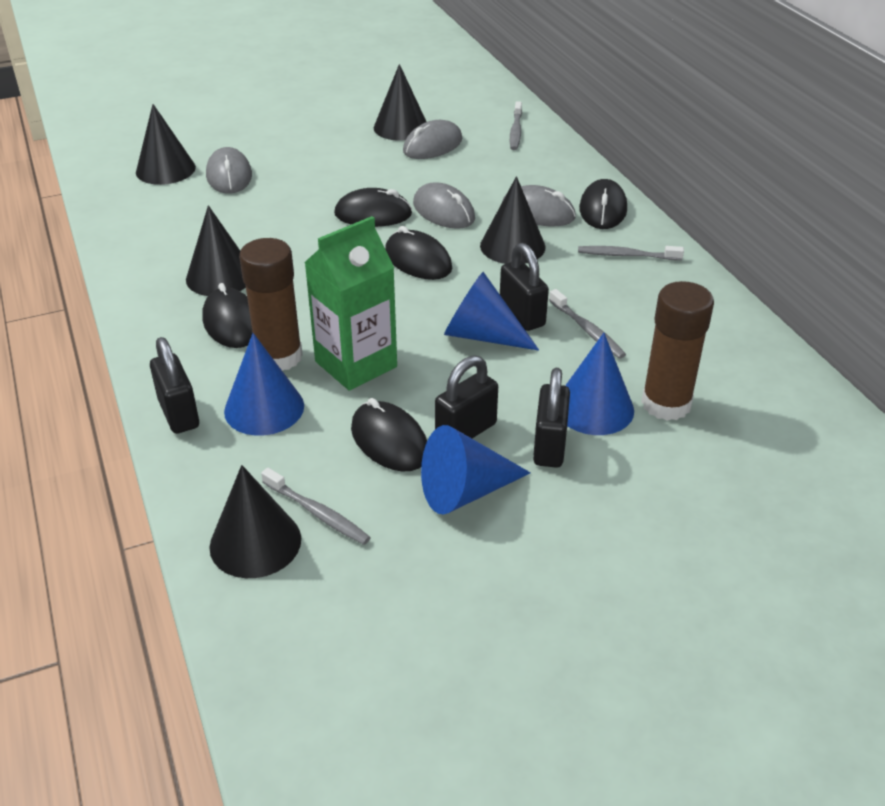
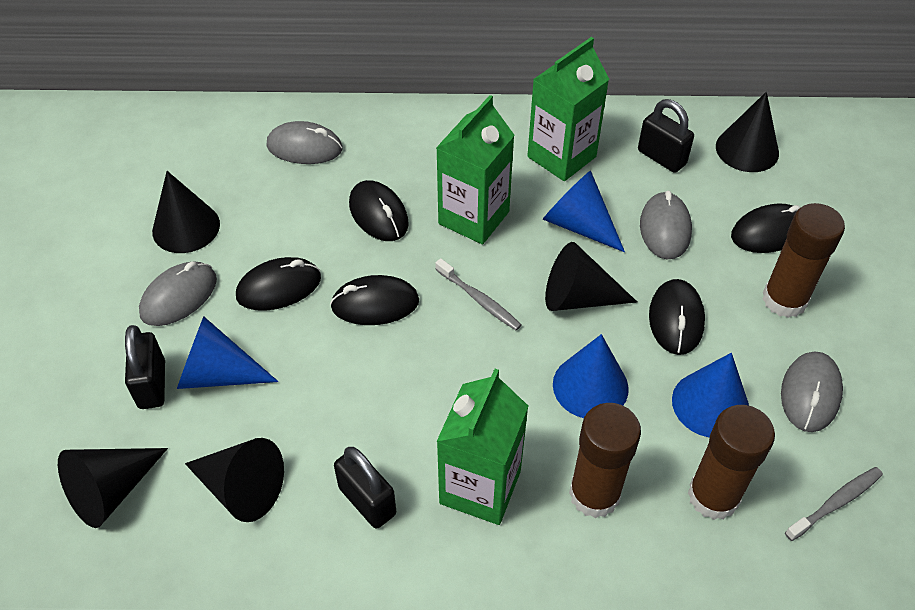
black padlock: [150,337,199,434] [435,355,498,438] [500,243,549,331] [533,368,570,468] = 4 -> [125,325,165,409] [334,447,396,529] [638,99,694,173] = 3
brown glue stick: [239,238,303,371] [641,281,714,421] = 2 -> [569,403,641,518] [688,405,775,520] [762,203,845,318] = 3
green carton: [304,216,397,391] = 1 -> [436,95,515,244] [436,369,528,525] [527,37,609,181] = 3
grey toothbrush: [261,468,371,545] [510,101,522,150] [549,289,626,359] [578,246,684,261] = 4 -> [435,258,521,330] [785,467,883,541] = 2

